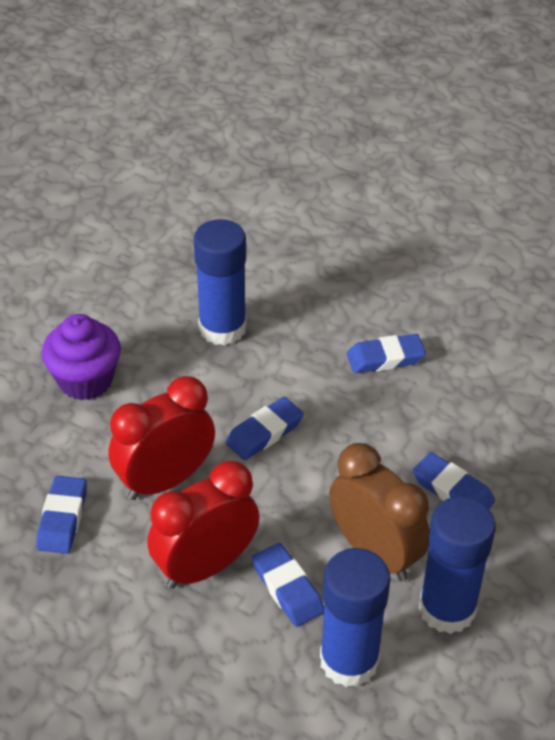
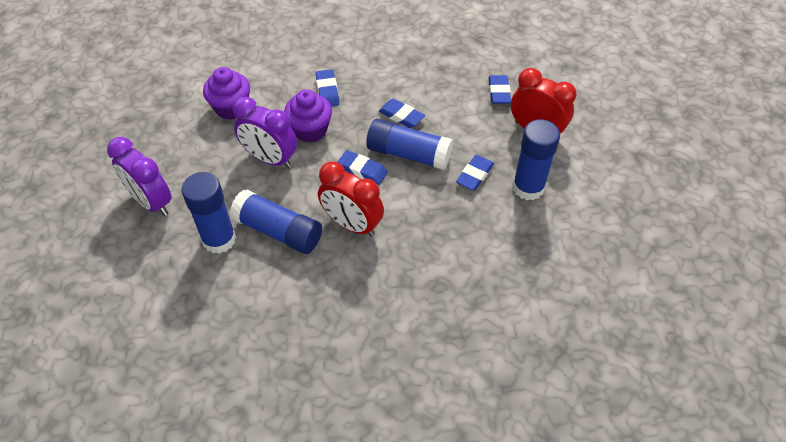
blue glue stick: [194,219,247,346] [320,548,390,687] [419,496,496,634] = 3 -> [182,172,236,254] [230,190,322,254] [366,119,453,170] [512,119,560,200] = 4
brown clock: [329,443,430,581] = 1 -> none = 0
purple clock: none = 0 -> [107,137,172,216] [233,97,297,168] = 2
purple cupcake: [42,314,121,400] = 1 -> [203,67,250,120] [284,89,332,143] = 2

